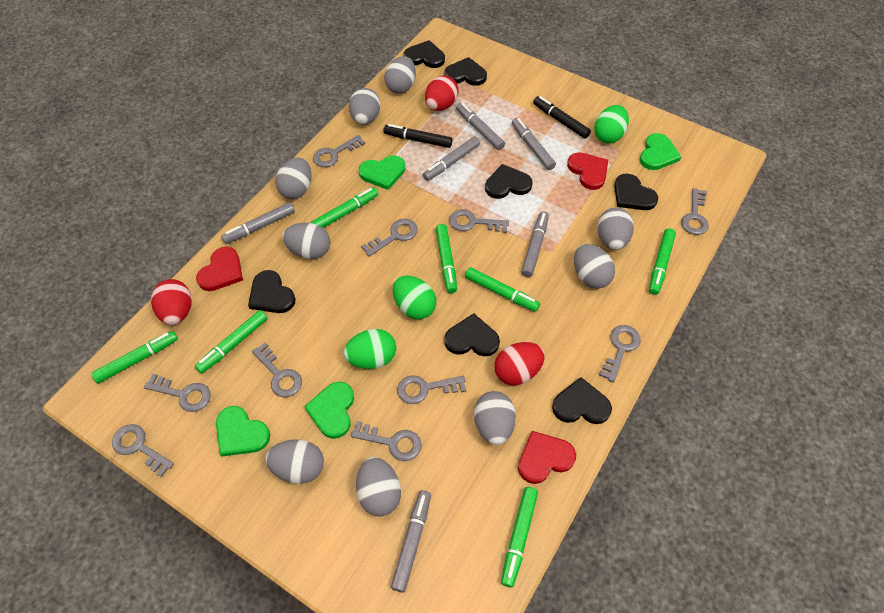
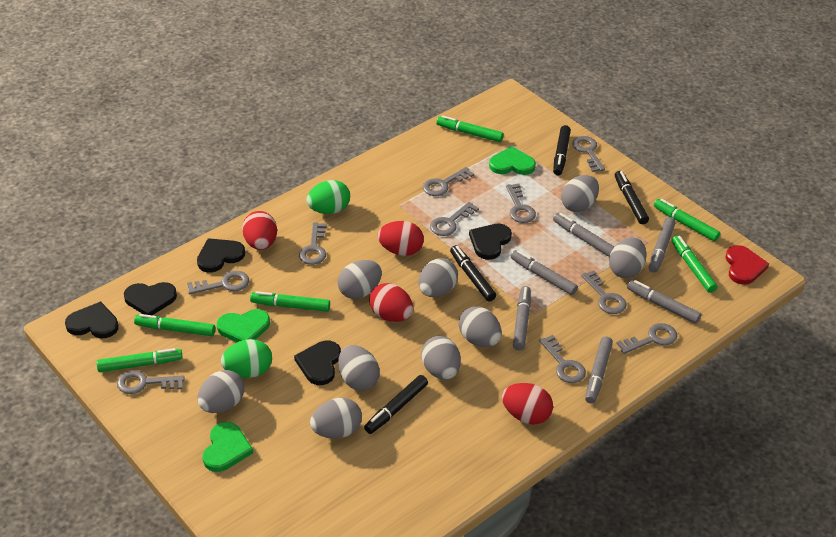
black heart: [248,270,295,313] [404,40,445,68] [444,57,487,86] [444,313,500,356] [485,164,533,199] [552,377,612,424] [614,174,658,210] = 7 -> [65,302,119,338] [124,282,177,315] [197,238,245,273] [294,341,341,385] [469,224,512,260] = 5
black marker: [383,124,453,148] [533,96,591,139] = 2 -> [364,375,428,434] [450,245,496,302] [553,125,571,175] [615,171,649,224] = 4
green egg: [344,329,396,369] [393,276,436,319] [594,105,629,143] = 3 -> [221,339,272,378] [306,180,350,214] = 2
green heart: [216,406,270,457] [304,382,354,439] [359,156,405,190] [640,133,681,170] = 4 -> [203,422,253,472] [217,309,270,342] [489,146,536,175] = 3
green marker: [91,331,178,384] [195,310,268,374] [311,187,378,228] [436,224,457,293] [465,267,540,312] [501,487,538,588] [649,228,676,295] = 7 -> [97,348,183,372] [134,314,215,336] [250,291,330,312] [437,116,504,142] [654,199,720,241] [672,235,718,293] = 6
red egg: [151,279,192,325] [425,76,458,111] [494,342,545,385] = 3 -> [242,211,277,250] [369,283,413,322] [378,221,424,256] [502,383,553,425] = 4
red heart: [196,247,243,291] [518,431,576,484] [567,152,608,190] = 3 -> [725,245,769,285] = 1

